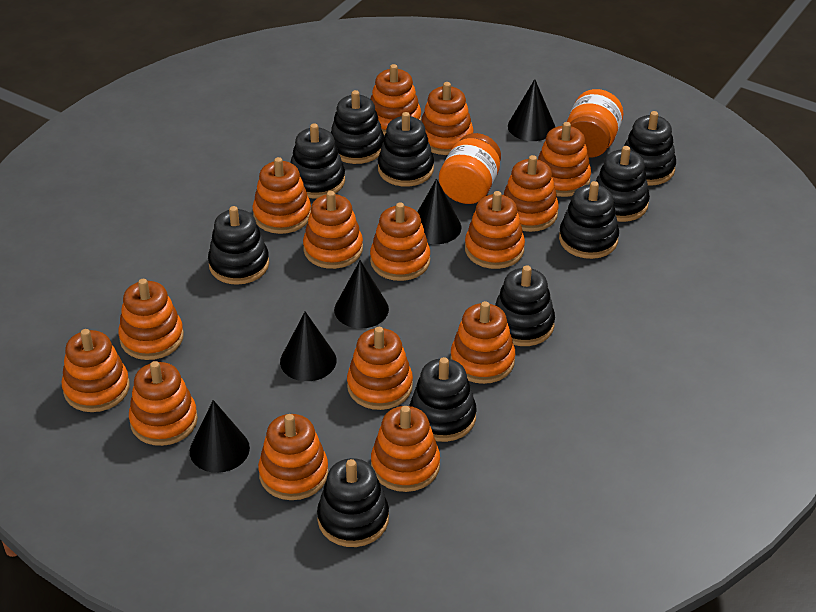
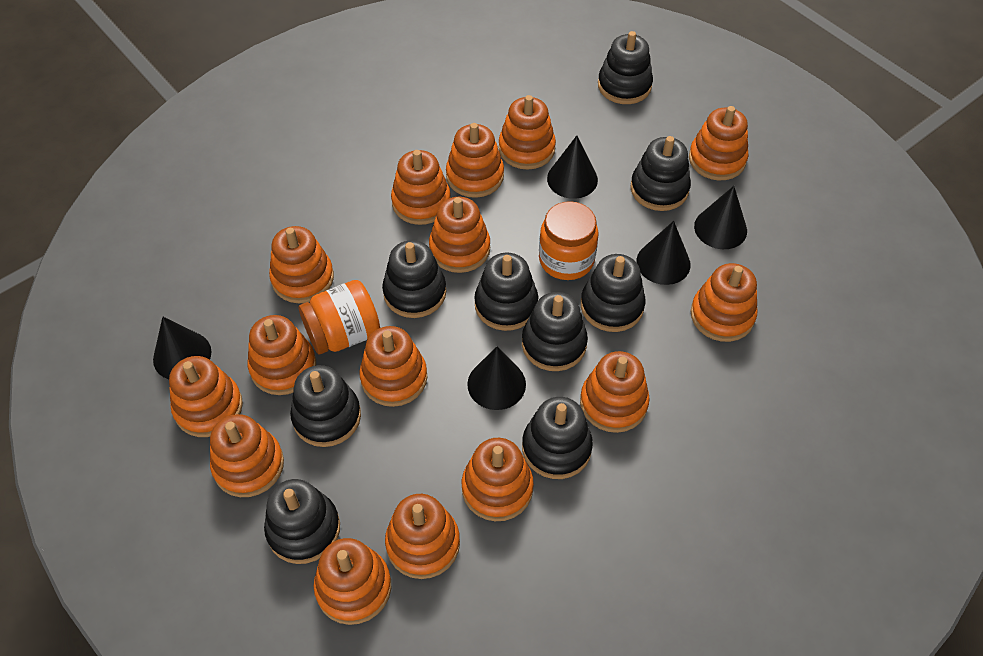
black stacking toy: [208,206,269,285] [290,123,345,199] [317,458,389,547] [331,90,384,164] [378,112,434,186] [409,357,476,442] [495,265,555,346] [559,181,619,259] [596,146,650,222] [624,111,676,186] = 10 -> [264,479,340,564] [290,365,361,447] [382,240,446,318] [474,253,538,331] [522,292,588,371] [522,397,593,479] [581,254,645,332] [598,31,653,104] [630,136,691,211] = 9

